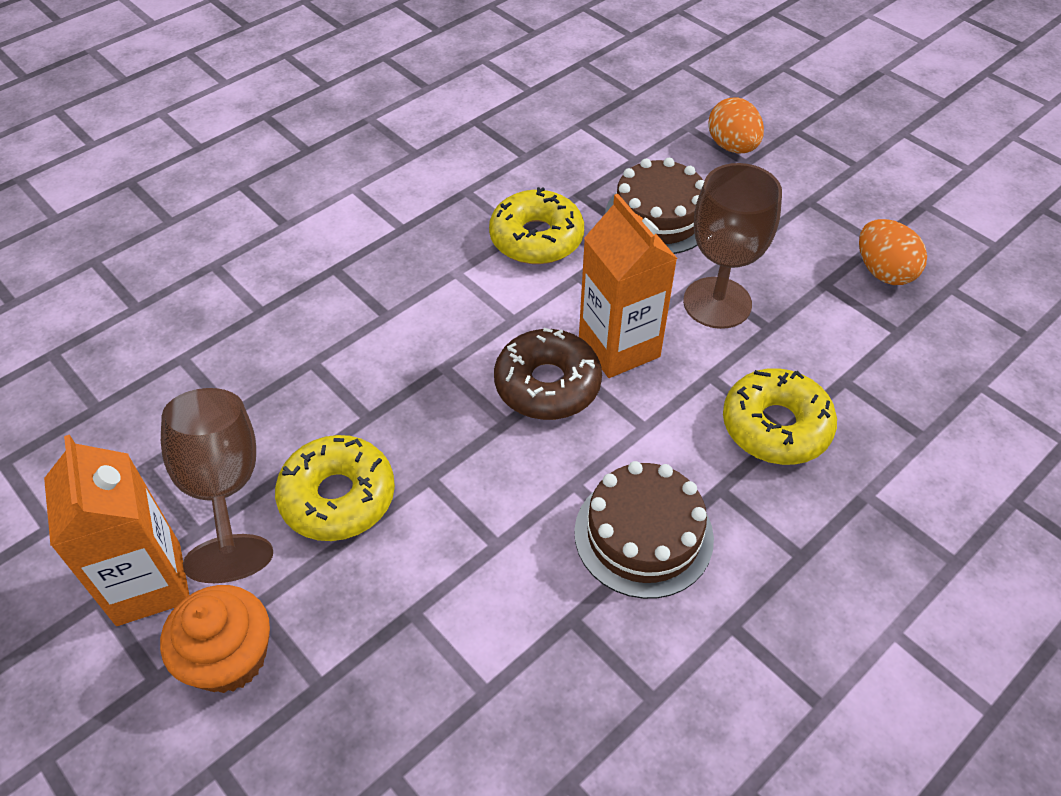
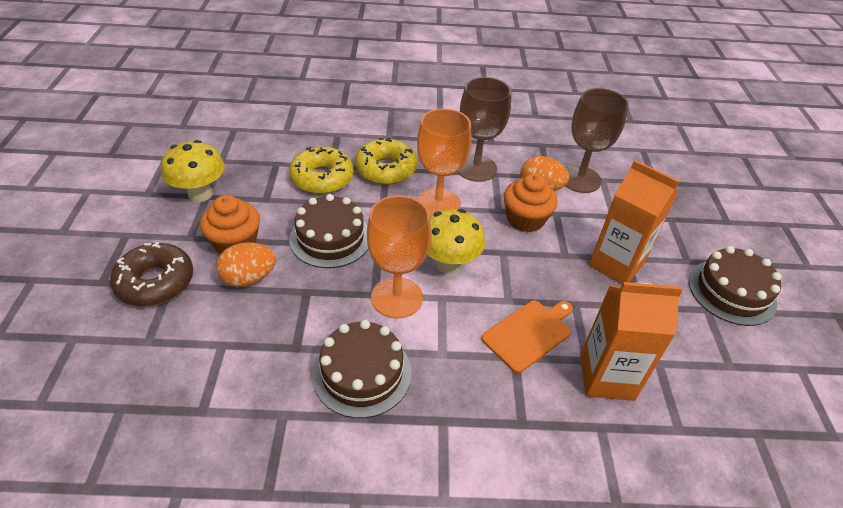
brown cake: [574,461,714,599] [605,158,704,254] = 2 -> [290,194,368,268] [312,320,411,418] [689,246,782,326] = 3
orange cupcake: [160,585,270,693] = 1 -> [200,195,260,254] [504,173,558,232] = 2
orange cutting board: none = 0 -> [481,300,573,373] = 1
orange goblet: none = 0 -> [367,195,431,318] [417,108,472,216] = 2
yellow donut: [275,435,395,541] [489,187,584,264] [723,368,837,465] = 3 -> [289,147,354,194] [355,137,417,185] = 2
yellow mushroom: none = 0 -> [161,140,225,202] [427,209,485,274] = 2

